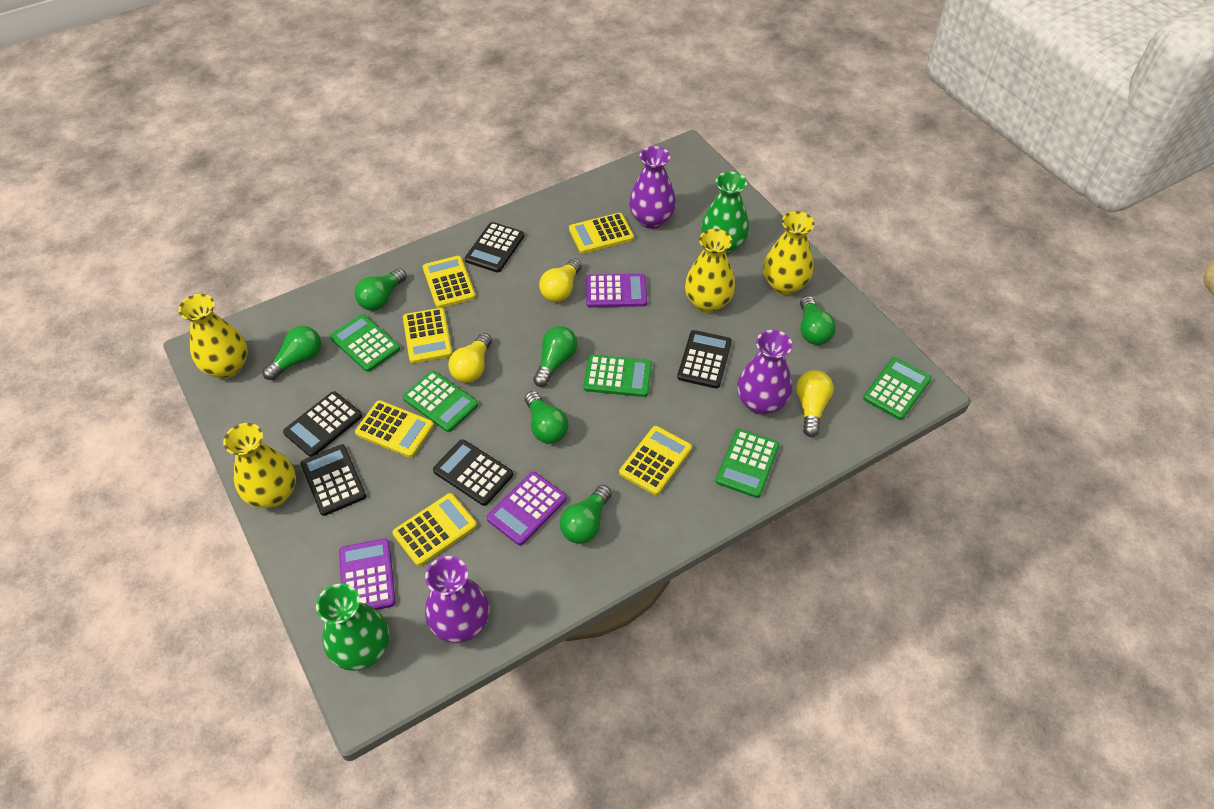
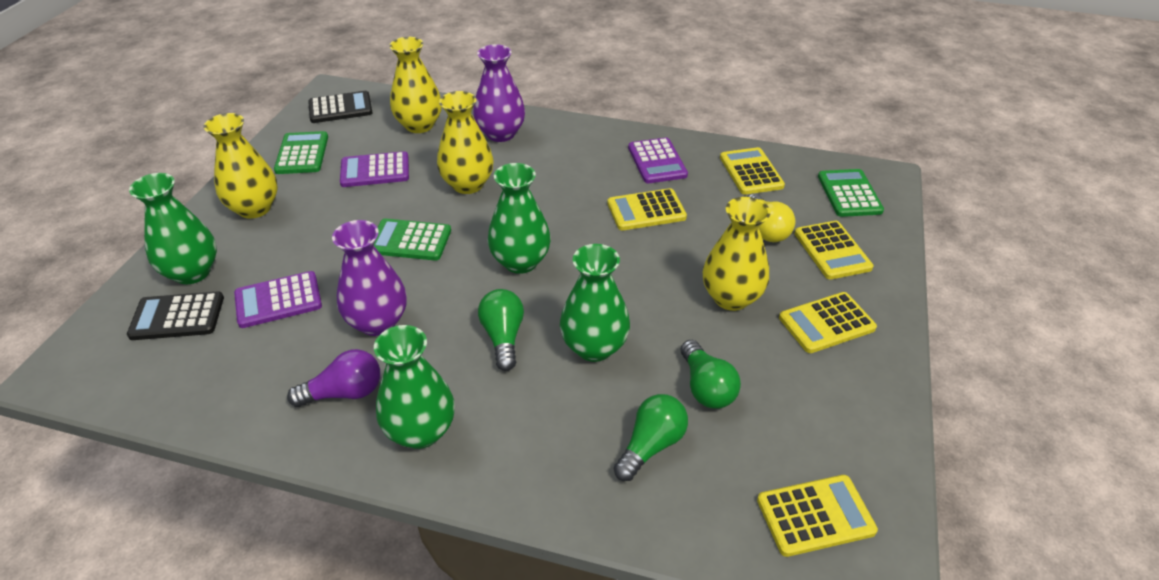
black calculator: [283,391,362,457] [300,444,366,516] [433,439,513,506] [465,222,524,273] [677,330,732,388] = 5 -> [127,292,224,340] [308,91,373,123] = 2
green calculator: [330,314,400,372] [403,371,478,432] [583,355,652,397] [716,429,780,498] [863,357,932,420] = 5 -> [274,131,328,174] [374,218,451,261] [818,169,884,217] = 3
green light bulb: [262,326,321,380] [355,268,407,311] [525,391,569,444] [533,326,578,387] [560,485,612,544] [800,296,836,345] = 6 -> [478,289,524,371] [614,394,688,481] [681,340,741,409] = 3
green vase: [316,583,389,671] [701,172,749,254] = 2 -> [129,173,217,284] [374,325,455,449] [488,163,551,274] [560,244,630,362] = 4
purple light bulb: none = 0 -> [287,349,380,407] = 1
purple vase: [425,556,489,643] [629,146,676,229] [737,330,792,415] = 3 -> [332,220,406,336] [473,44,525,142] = 2
yellow calculator: [355,400,434,458] [392,493,477,566] [403,308,452,363] [423,256,476,308] [569,213,634,254] [619,426,692,495] = 6 -> [607,188,687,231] [720,147,785,195] [757,475,878,557] [779,292,877,353] [794,221,874,279] = 5
yellow light bulb: [448,333,492,383] [539,258,582,302] [796,370,834,437] = 3 -> [747,193,795,242] = 1

